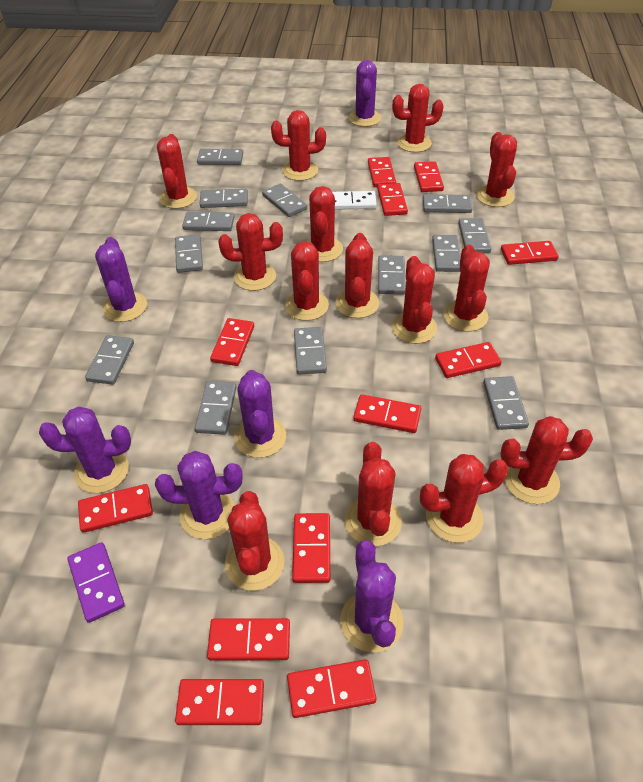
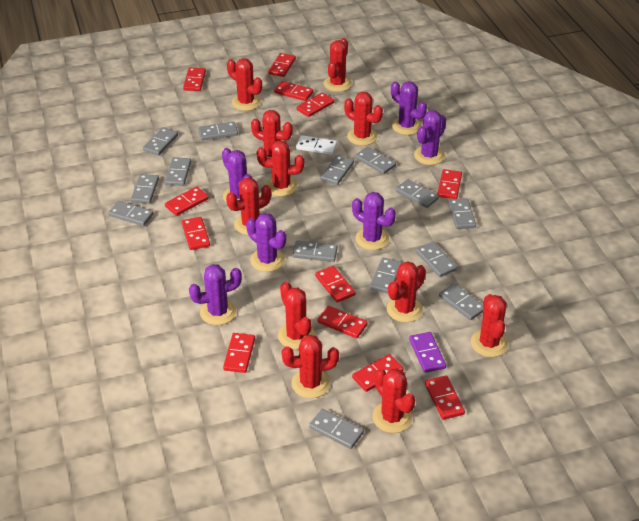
grey domino: [85,335,134,385] [175,234,203,273] [182,211,234,231] [195,381,237,435] [197,149,243,165] [200,188,248,208] [262,184,307,217] [294,327,327,375] [378,255,406,295] [423,194,472,213] [432,235,461,272] [458,218,491,253] [483,376,529,430] = 13 -> [108,201,154,226] [131,174,159,204] [143,127,178,156] [165,157,191,186] [198,122,238,141] [293,240,338,262] [309,409,364,449] [320,155,354,185] [355,147,396,174] [370,258,402,293] [396,179,439,208] [416,242,457,277] [439,283,483,320] [448,198,476,229] = 14
red cactus: [157,134,197,209] [219,213,283,291] [225,491,284,591] [271,110,326,181] [285,241,329,321] [306,186,343,262] [335,233,379,318] [345,442,402,546] [392,84,444,152] [392,256,437,344] [420,454,508,543] [443,245,490,332] [476,132,517,207] [500,416,593,504] = 14 -> [226,178,271,235] [227,58,262,111] [251,110,293,158] [257,140,304,197] [278,282,315,349] [281,335,339,398] [323,38,352,92] [344,92,383,146] [372,368,415,433] [387,261,426,322] [471,294,508,357] = 11

